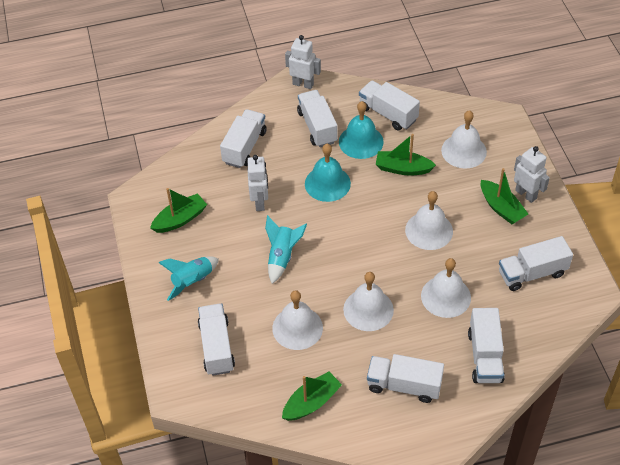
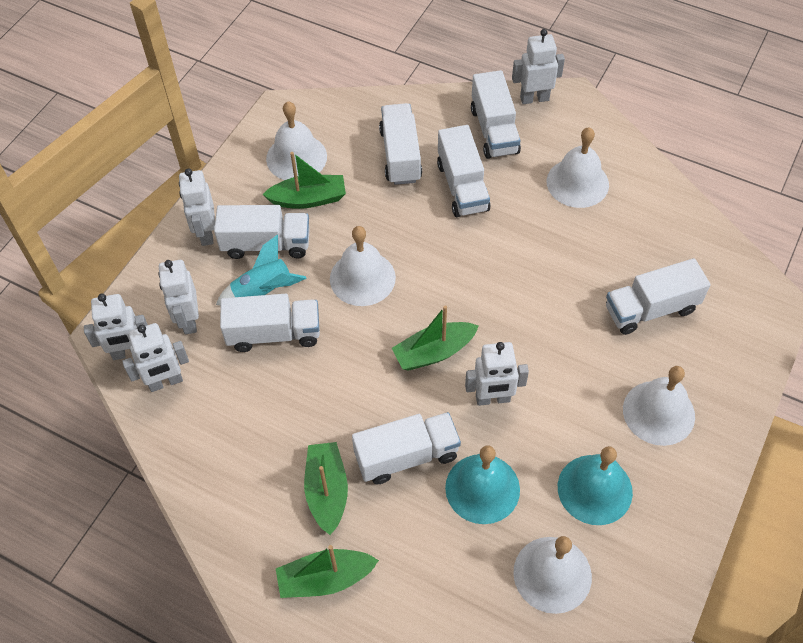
turquoise rocket: [158,257,219,301] [265,215,307,284] = 2 -> [216,235,307,306] = 1
white robot: [247,155,268,211] [285,35,321,89] [514,146,550,203] = 3 -> [84,293,148,360] [122,323,189,392] [158,260,199,334] [179,168,215,246] [465,342,529,406] [512,29,565,104] = 6

